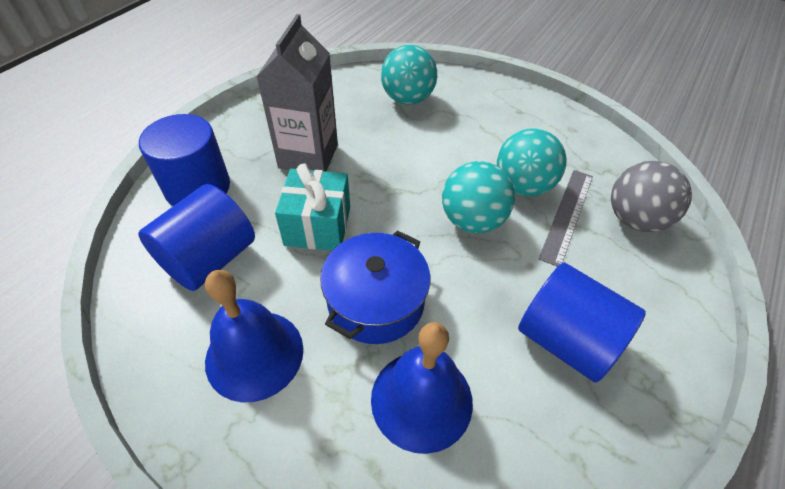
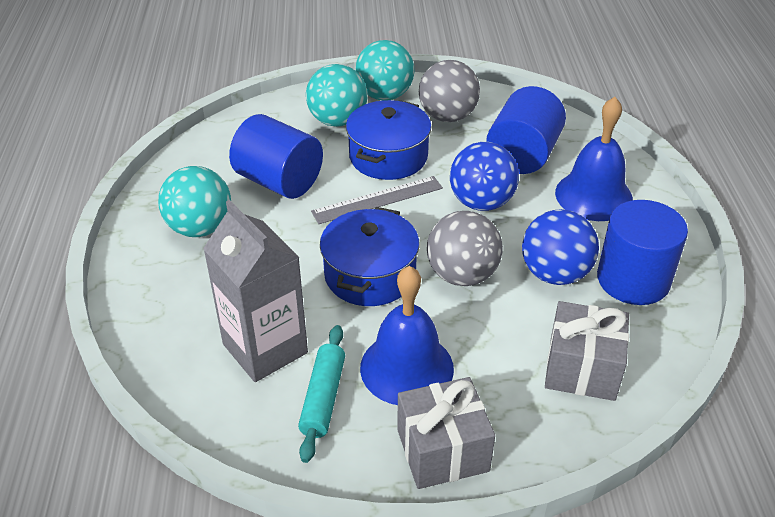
blue ball: none = 0 -> [450,142,519,211] [522,209,599,285] = 2
blue pot: [320,230,430,344] = 1 -> [320,207,419,306] [346,100,431,180] = 2
grey ball: [611,161,692,232] = 1 -> [419,60,480,122] [427,211,503,286] = 2
grey gift: none = 0 -> [397,377,495,489] [545,301,629,401] = 2
turquoise gift: [275,163,350,251] = 1 -> none = 0
turquoise rolling pin: none = 0 -> [298,325,345,463] = 1

